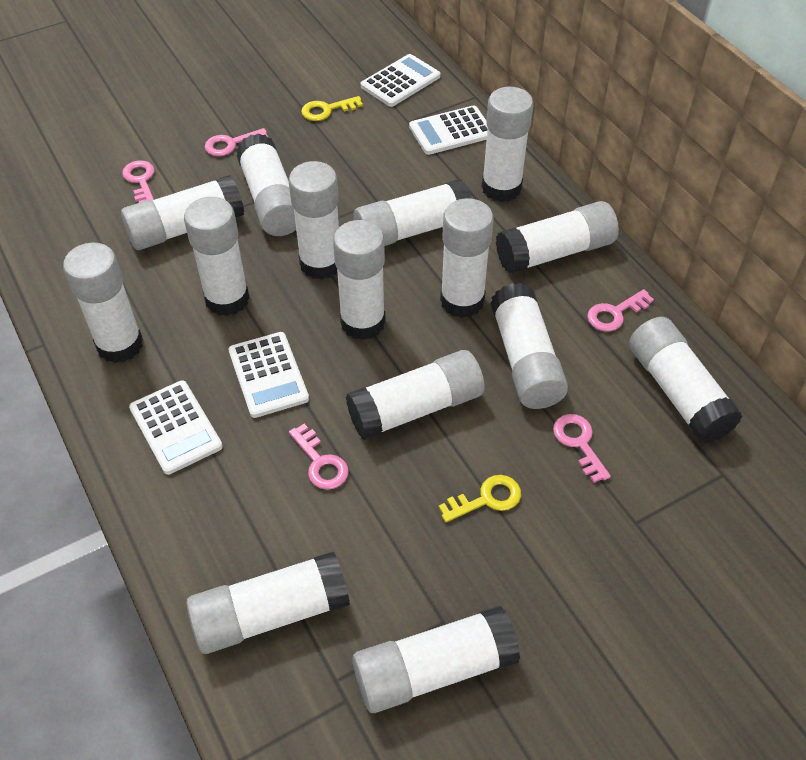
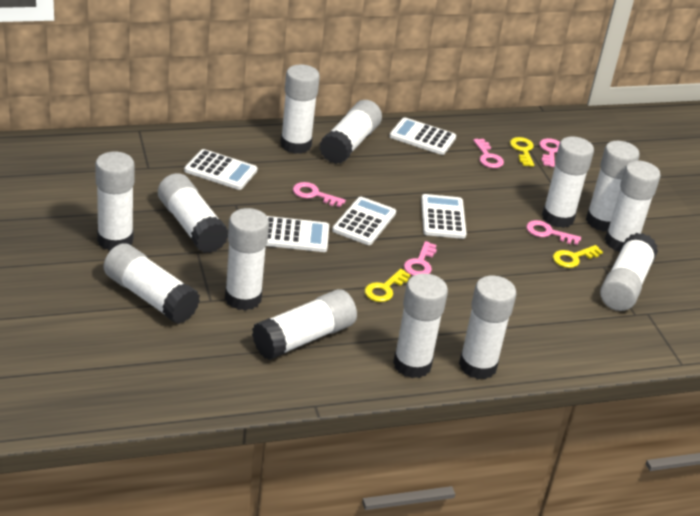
white calculator: [129,380,223,475] [228,332,309,418] [361,54,440,107] [409,105,488,155] = 4 -> [184,149,257,190] [266,216,329,252] [332,197,396,245] [389,117,456,155] [421,194,467,239] = 5
white glue stick: [63,243,143,363] [121,175,244,250] [184,197,250,316] [187,551,350,654] [236,133,296,236] [289,161,339,280] [333,220,386,340] [346,350,485,440] [352,606,520,713] [353,179,472,246] [440,198,494,318] [481,87,533,202] [490,283,568,409] [496,201,619,274] [629,317,743,444] = 15 -> [95,152,135,251] [104,243,200,324] [158,173,228,253] [225,208,269,311] [252,289,357,360] [280,64,320,154] [319,100,382,164] [393,273,448,378] [459,275,516,379] [542,136,594,228] [586,141,640,231] [600,233,658,311] [605,161,661,252] = 13
yellow key: [301,96,363,121] [439,475,521,522] = 2 -> [365,269,411,302] [510,137,534,167] [553,245,603,268] = 3

